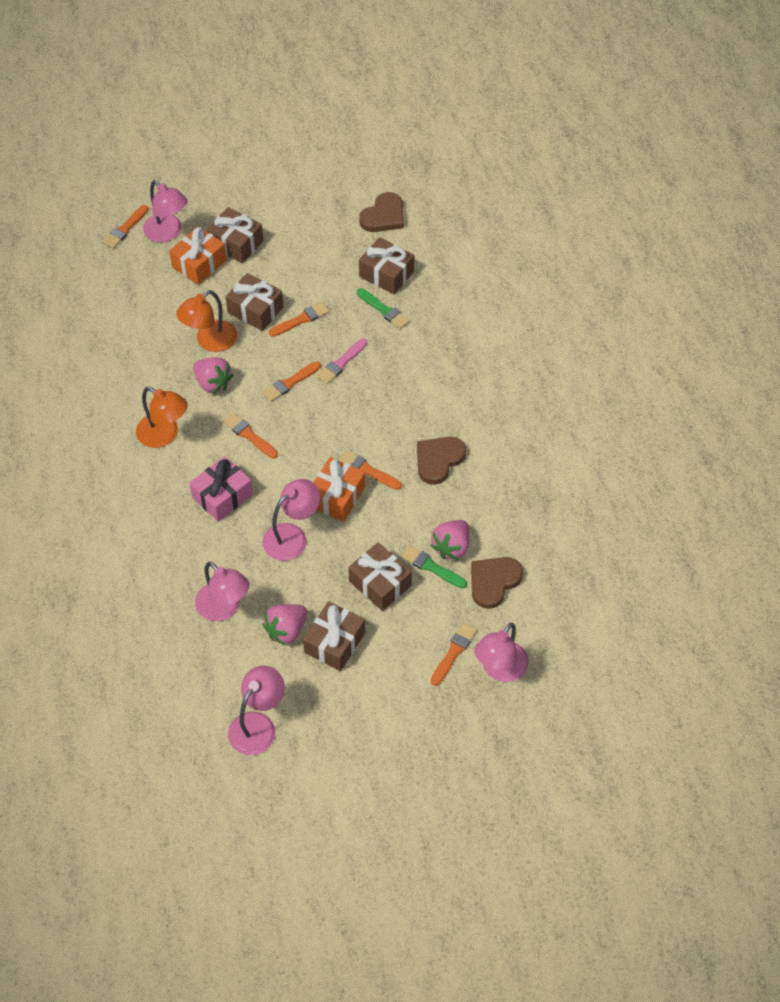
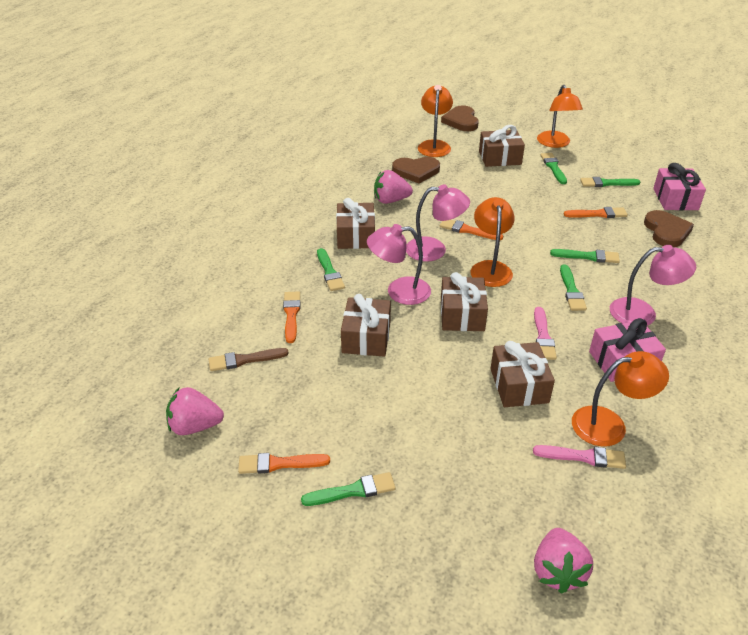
brown brush: none = 0 -> [209,348,289,371] = 1
green brush: [357,288,410,329] [401,545,467,589] = 2 -> [301,472,396,506] [317,248,345,291] [540,153,567,184] [550,249,620,263] [560,264,587,311] [580,177,640,187] = 6
orange brush: [103,205,148,249] [223,413,278,458] [262,361,321,402] [269,302,330,337] [339,450,402,490] [431,622,477,686] = 6 -> [238,453,330,474] [283,291,301,343] [440,220,503,240] [564,207,628,218] = 4
orange gift: [169,226,227,285] [313,457,365,522] = 2 -> none = 0
orange lamp: [136,386,188,448] [176,290,237,352] = 2 -> [418,85,453,157] [470,197,515,287] [537,85,583,148] [572,351,669,446] = 4
pink brush: [317,338,367,384] = 1 -> [533,445,626,469] [534,307,557,360] = 2
pink gift: [189,456,253,522] = 1 -> [589,318,666,382] [653,163,706,210] = 2
pink lamp: [143,180,188,242] [195,561,250,621] [228,665,285,755] [263,479,320,561] [474,623,529,682] = 5 -> [367,224,431,305] [406,184,470,262] [610,245,696,326] = 3

